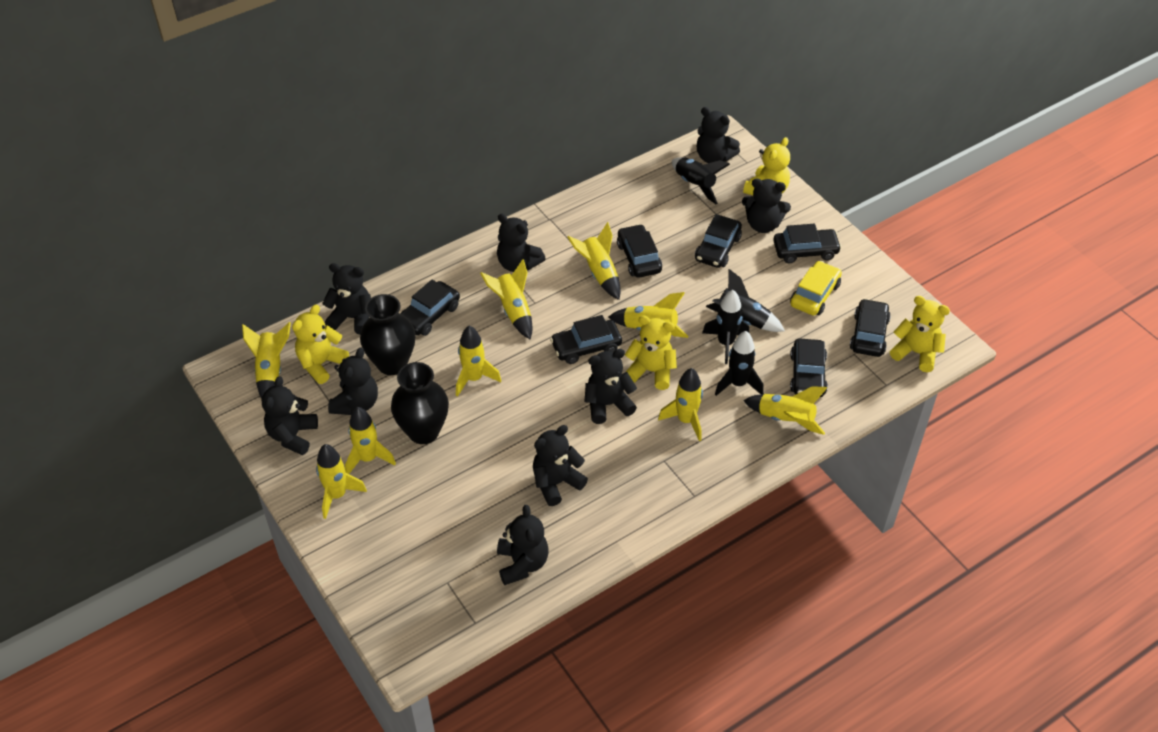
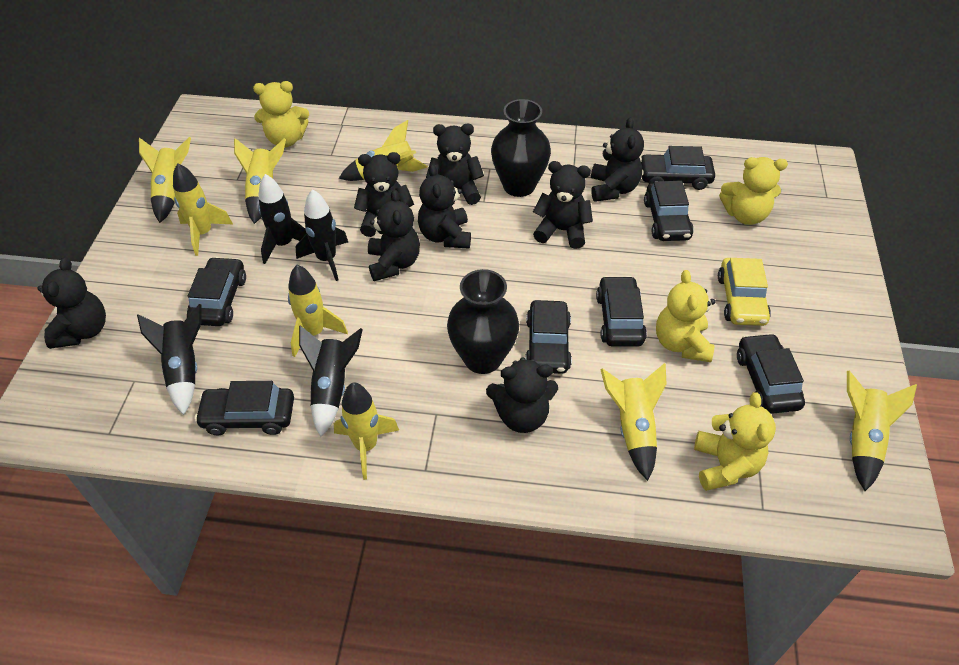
black teddy bear: [262,376,318,455] [322,263,371,335] [328,348,378,415] [497,214,546,272] [497,505,549,585] [533,425,588,506] [585,349,637,424] [697,107,740,163] [742,179,791,233] = 9 -> [37,257,106,349] [354,152,414,237] [368,189,420,281] [418,164,471,249] [426,123,484,205] [486,358,558,433] [533,161,593,249] [591,117,644,202] = 8
yellow rocket: [242,322,291,399] [316,444,367,519] [345,407,396,474] [456,326,501,397] [480,259,532,340] [567,222,621,300] [609,292,688,338] [658,368,703,441] [743,386,827,435] = 9 -> [139,137,191,223] [173,163,233,256] [234,138,286,224] [288,265,348,357] [334,383,399,480] [339,120,428,181] [600,363,667,481] [847,370,917,491] = 8

